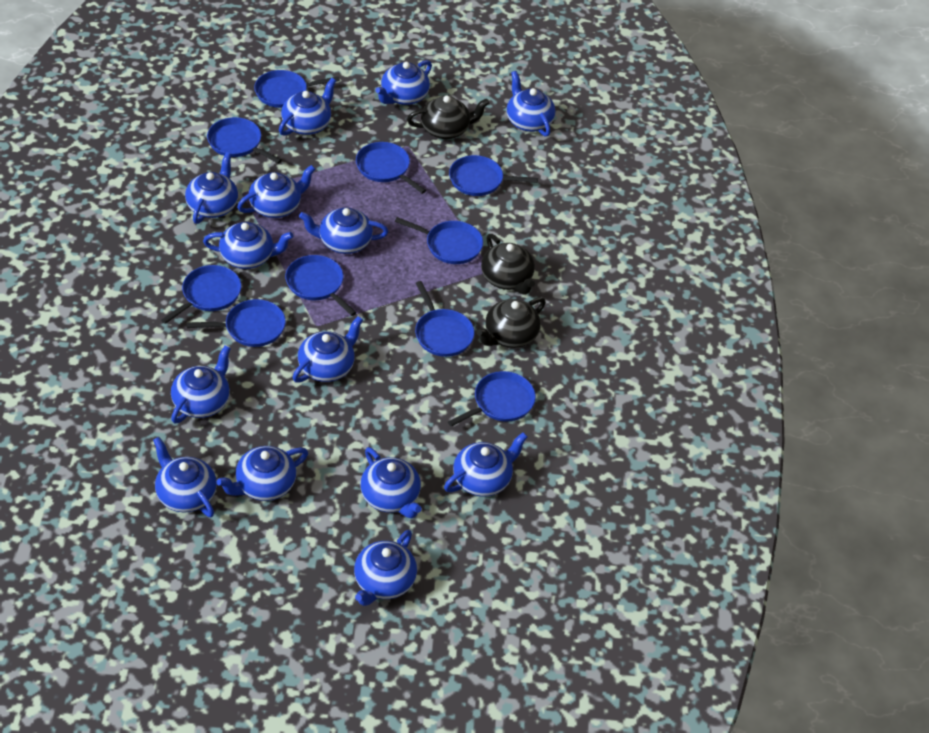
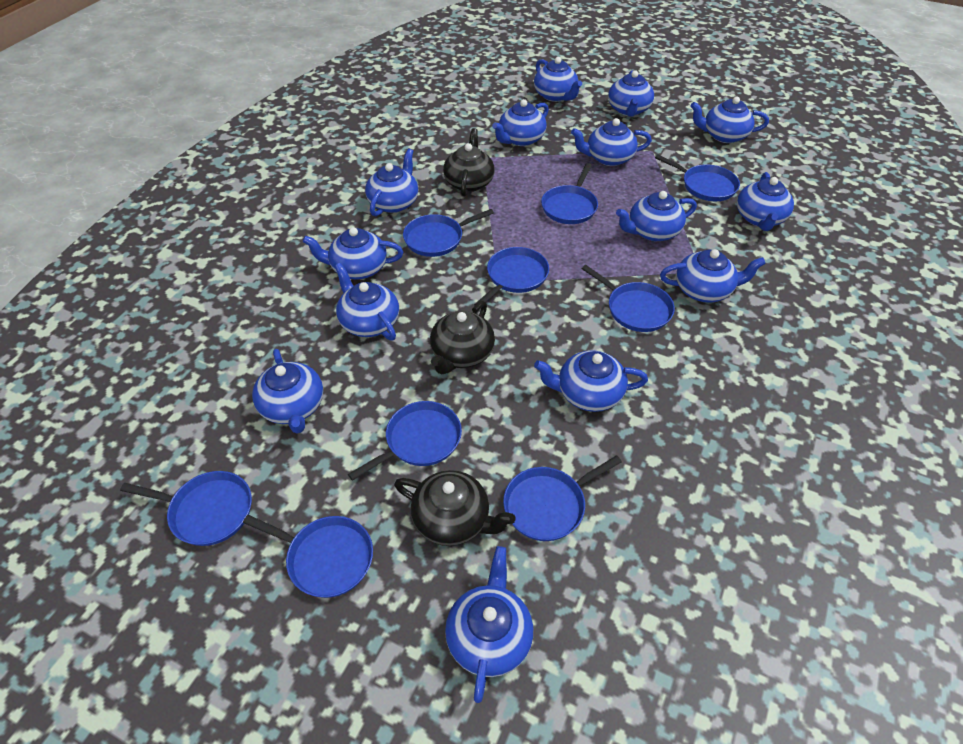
blue pan: [161,265,241,324] [187,299,286,347] [207,117,282,164] [254,70,340,108] [285,255,357,316] [356,142,426,194] [395,217,483,264] [415,281,474,357] [448,371,536,427] [449,155,538,196] = 10 -> [120,471,252,546] [243,515,373,598] [348,401,462,481] [403,209,494,257] [474,247,549,306] [503,455,622,541] [541,163,598,224] [582,265,675,332] [655,154,740,201] = 9

